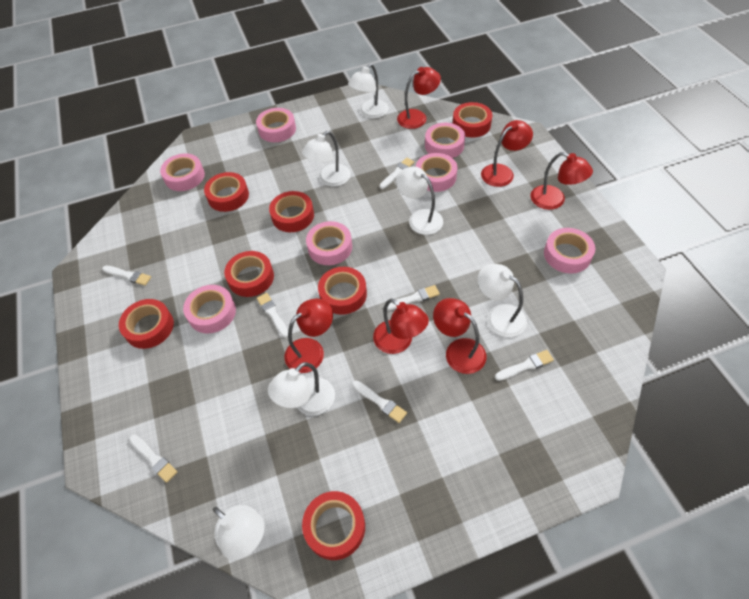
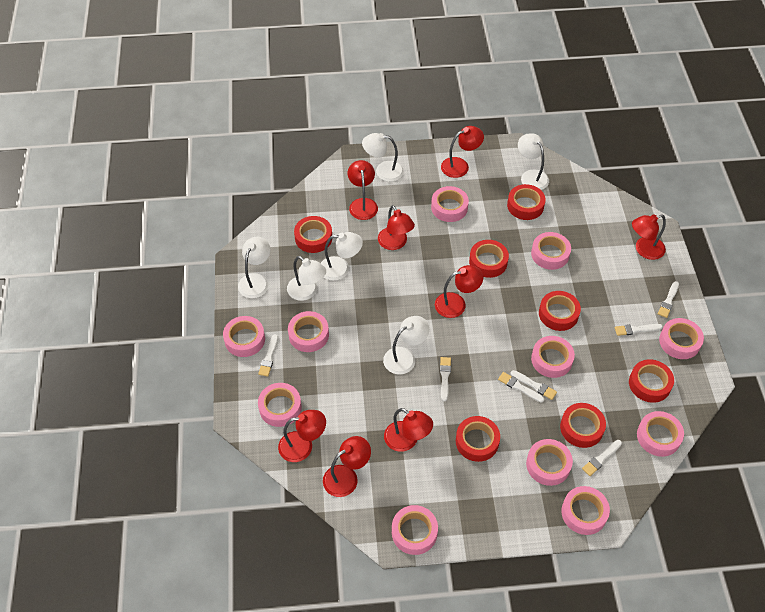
pink tape: [160,153,205,191] [183,285,236,334] [256,108,296,142] [306,221,352,265] [416,153,457,192] [425,123,465,158] [544,228,595,273] = 7 -> [223,316,265,357] [258,383,302,427] [288,311,329,352] [392,505,438,555] [431,186,469,222] [526,439,573,486] [531,232,571,270] [531,336,575,378] [561,486,610,535] [637,411,684,457] [659,318,704,359] = 11
red lamp: [284,298,333,373] [373,299,429,354] [397,67,441,129] [433,298,486,374] [481,120,533,187] [530,152,593,210] = 6 -> [278,410,326,462] [323,436,371,497] [348,160,378,220] [378,205,415,250] [384,408,433,452] [435,265,483,318] [441,126,484,178] [632,214,666,260] = 8

